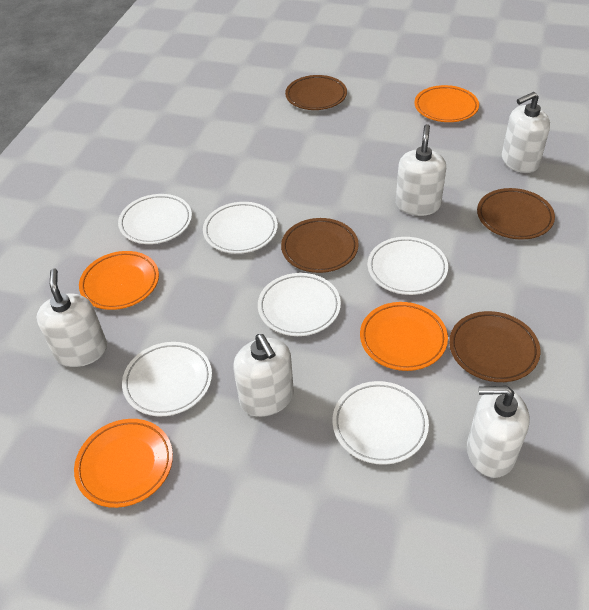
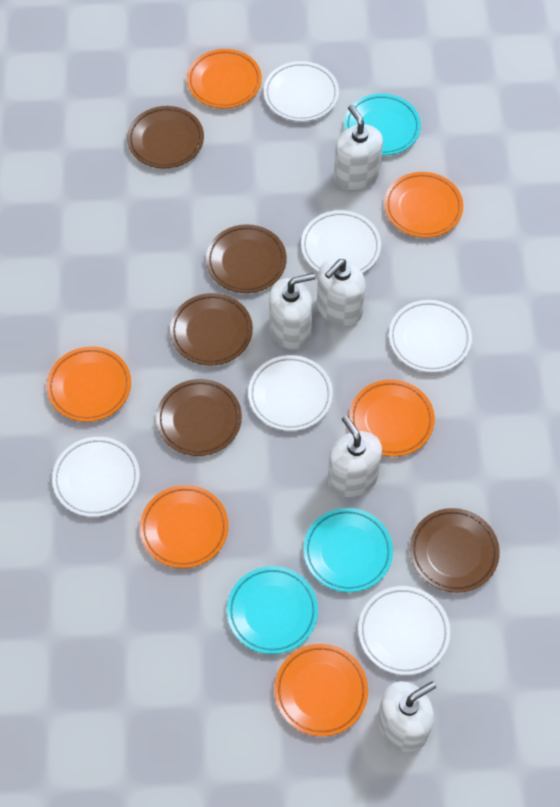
brown plate: [281,218,359,273] [285,75,347,110] [449,311,540,382] [477,188,555,240] = 4 -> [127,106,204,168] [156,379,242,456] [170,293,253,366] [206,224,287,293] [410,508,500,593] = 5
orange plate: [74,419,173,508] [79,251,159,310] [360,302,448,371] [414,85,479,122] = 4 -> [47,347,131,422] [140,485,228,568] [187,49,262,109] [275,644,368,736] [349,379,435,457] [384,172,464,238] = 6
turquoise plate: none = 0 -> [227,566,318,654] [304,508,393,592] [344,93,421,156] = 3

